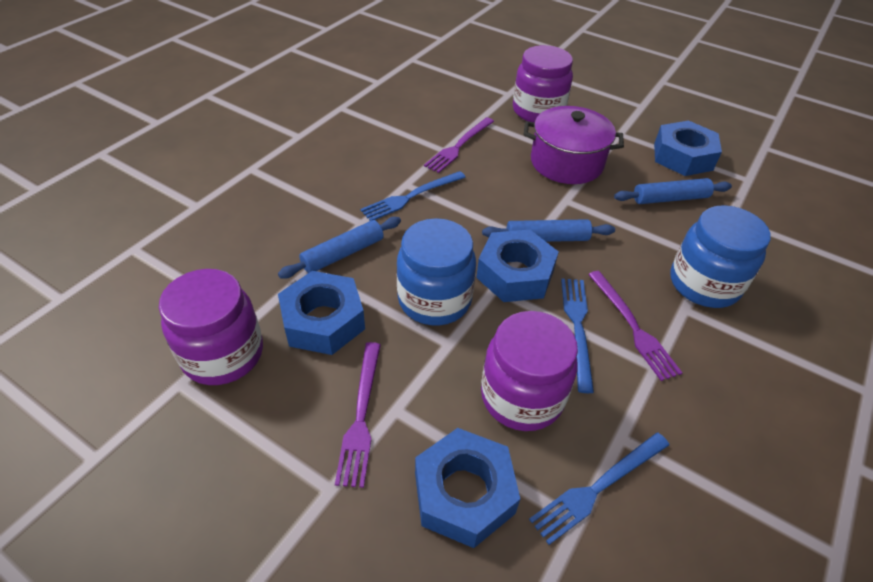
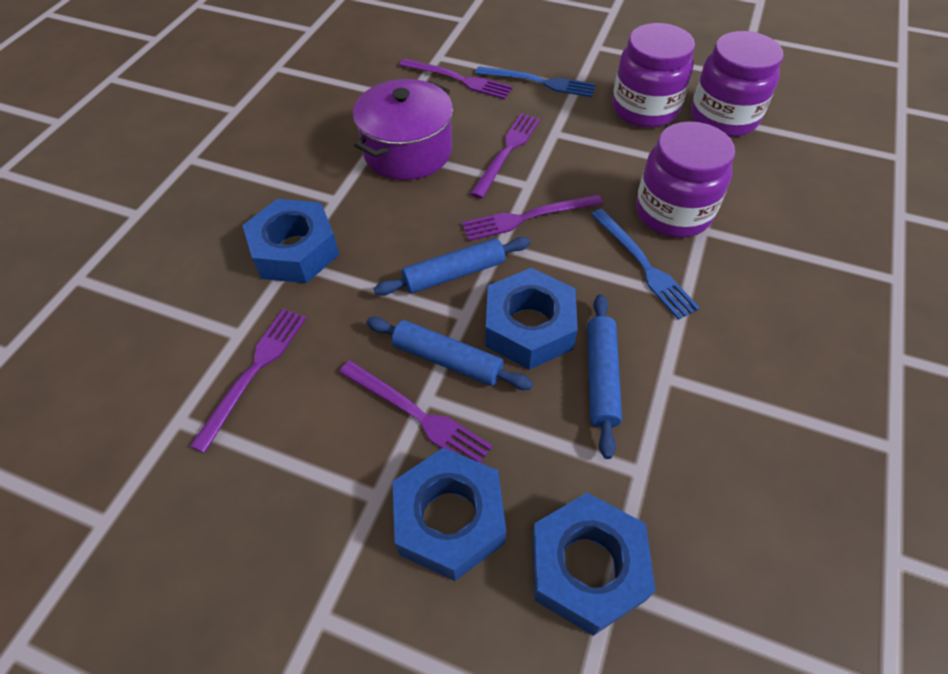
blue fork: [360,171,466,221] [529,433,669,545] [561,279,594,393] = 3 -> [475,66,596,97] [591,209,700,320] = 2
blue jar: [397,218,476,325] [670,205,771,308] = 2 -> none = 0
purple fork: [335,342,381,488] [424,117,494,173] [588,271,682,381] = 3 -> [190,309,306,453] [339,360,493,463] [399,58,513,99] [462,194,603,241] [470,113,541,199] = 5

